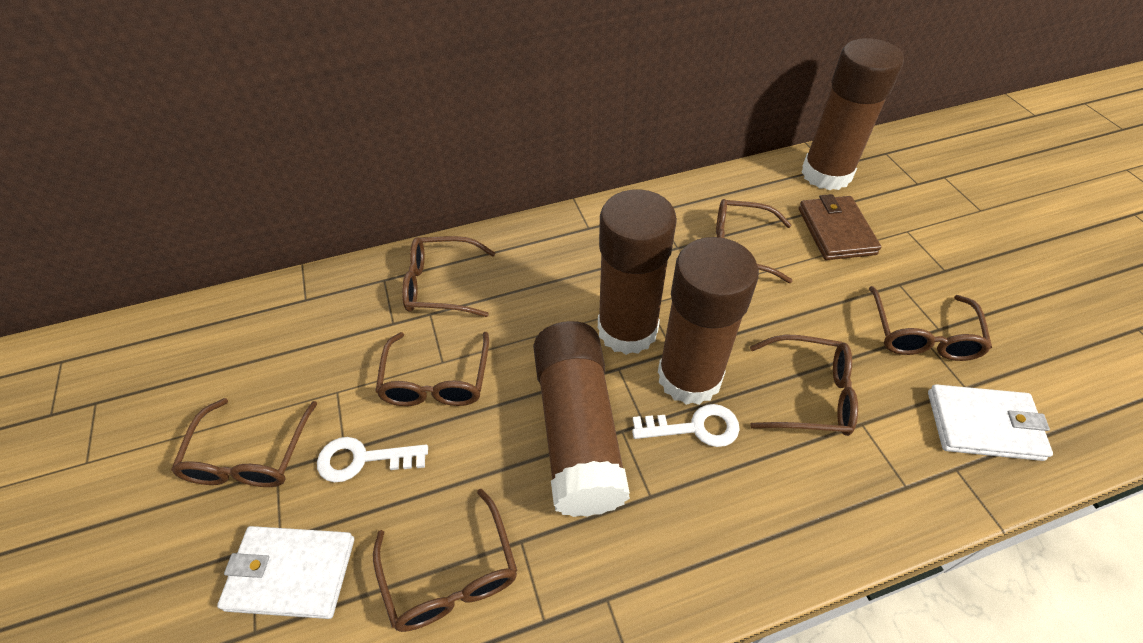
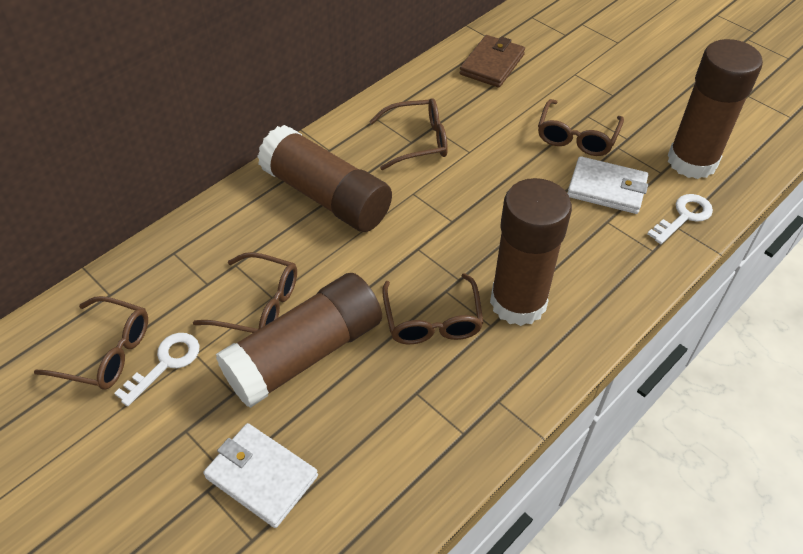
brown glasses: [171,398,318,487] [373,488,517,632] [375,332,489,406] [402,236,495,317] [716,199,792,283] [750,335,858,436] [869,286,992,361] = 7 -> [34,296,148,389] [193,252,297,333] [369,98,448,170] [382,273,484,344] [538,99,624,156] = 5

